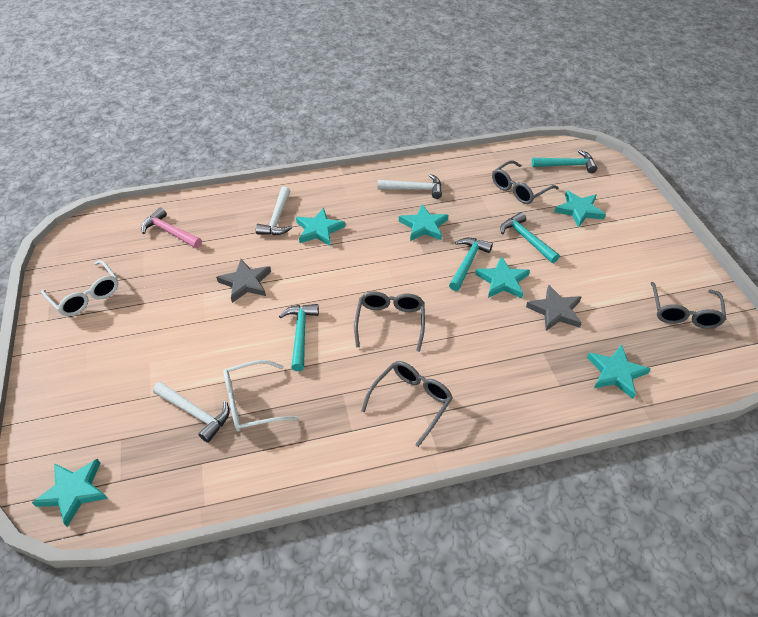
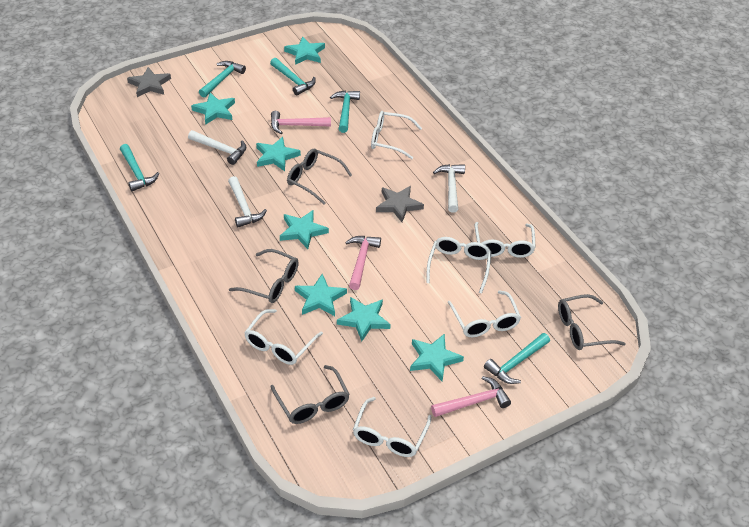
pink hammer: [141,208,202,248] = 1 -> [271,111,331,134] [345,236,381,290] [431,376,511,417] = 3
turquoise hammer: [279,304,319,371] [449,238,493,291] [500,212,560,263] [532,150,597,173] = 4 -> [120,144,159,191] [199,61,246,97] [270,58,316,95] [330,91,360,133] [484,333,550,384] = 5
turquoise star: [32,459,108,527] [296,208,345,246] [399,204,448,241] [475,256,530,298] [554,190,606,228] [587,344,650,399] = 6 -> [191,93,235,125] [256,137,301,171] [280,210,329,249] [284,37,325,65] [295,274,347,316] [337,297,391,341] [410,334,464,382] = 7
white glasses: [41,260,118,316] [224,360,298,431] = 2 -> [244,309,323,365] [353,397,431,457] [371,111,422,159] [426,237,492,294] [447,290,521,337] [475,222,536,258] = 6

